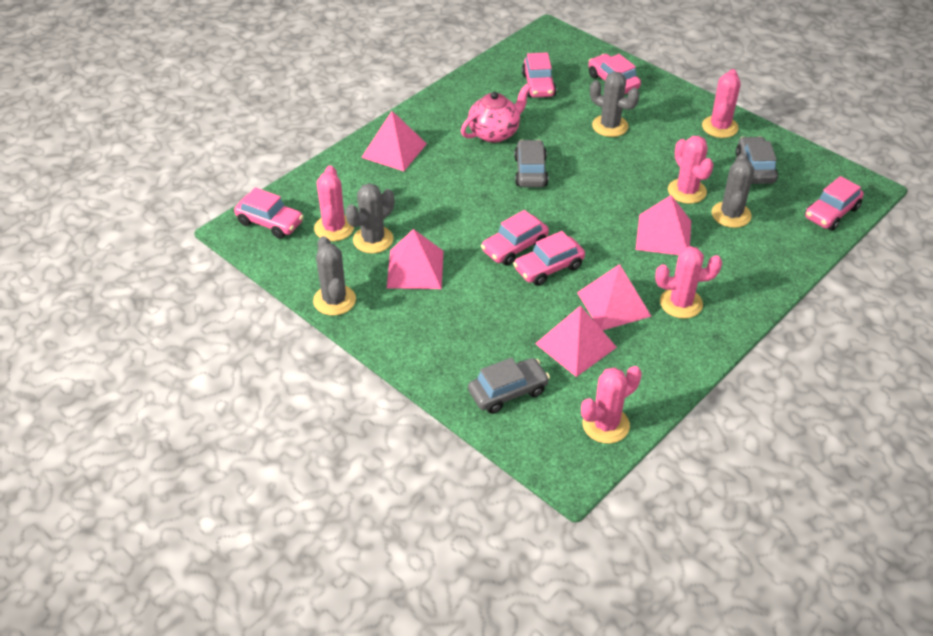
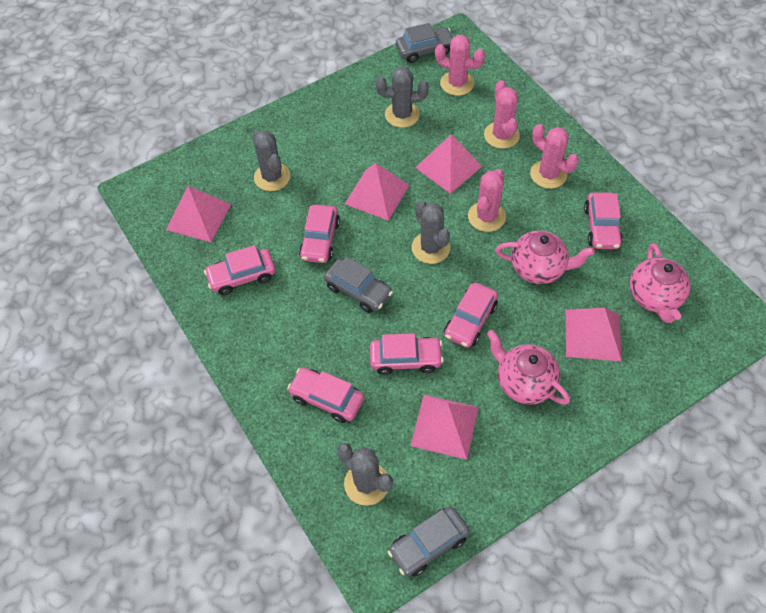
pink cactus: [314,166,354,241] [581,366,642,444] [655,246,722,318] [668,136,713,204] [702,69,741,138] = 5 -> [435,35,485,96] [468,169,506,232] [484,80,520,149] [530,124,579,189] = 4
pink teapot: [461,84,531,143] = 1 -> [487,330,570,405] [495,230,595,284] [630,243,690,323] = 3

